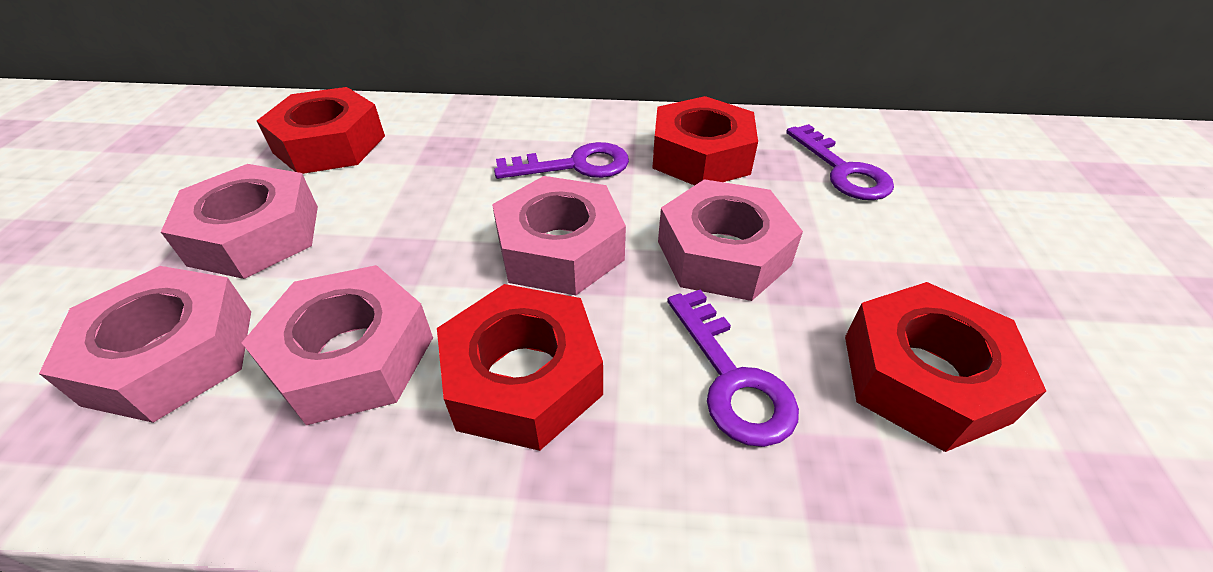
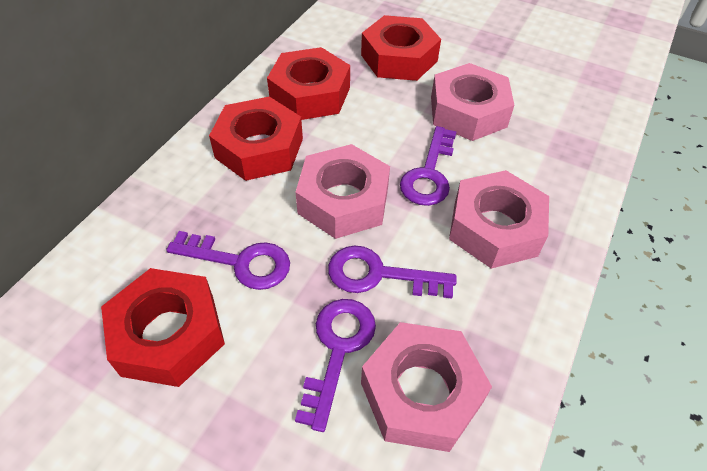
pink nut: [39,266,251,423] [161,164,318,279] [242,265,433,425] [492,176,626,295] [658,179,803,301] = 5 -> [295,144,390,239] [361,322,492,452] [431,63,514,141] [449,170,549,269] = 4
purple key: [494,142,629,179] [667,289,799,447] [786,124,894,200] = 3 -> [166,231,290,290] [295,299,376,432] [328,245,457,299] [400,126,457,206] = 4

